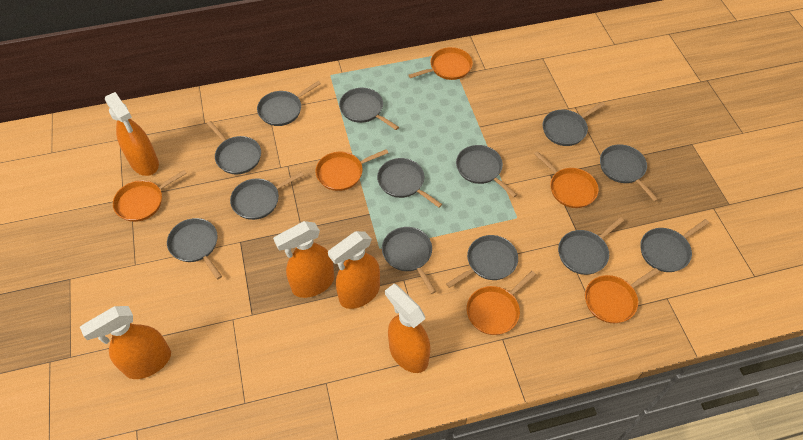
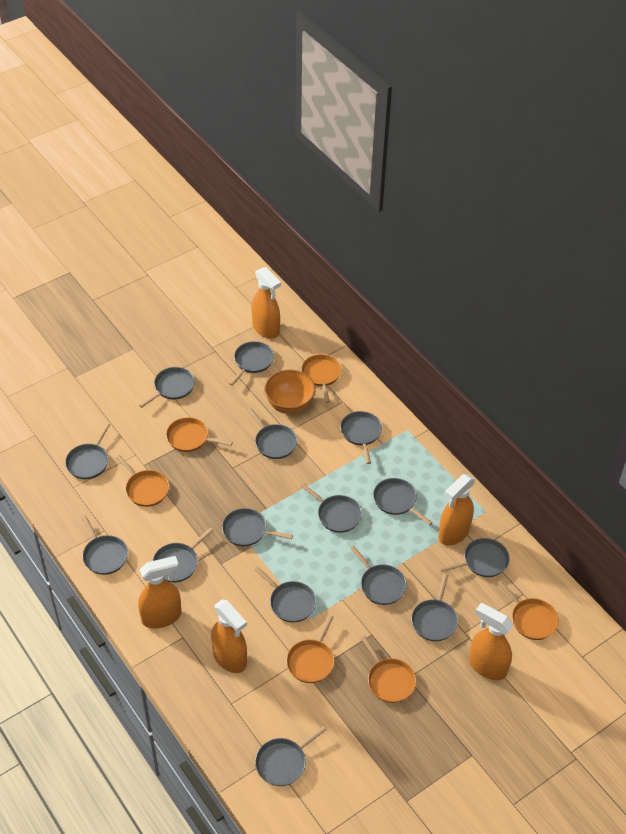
grey pan: [167,218,222,280] [207,121,261,174] [230,171,304,220] [257,81,321,126] [339,88,399,130] [377,158,442,208] [382,227,436,294] [446,235,518,288] [456,145,517,198] [542,102,605,146] [558,217,624,275] [600,144,659,202] [640,219,709,272] = 13 -> [65,423,110,479] [81,515,128,575] [139,367,195,408] [153,528,213,582] [222,508,293,546] [229,341,274,386] [248,408,297,459] [255,567,316,622] [255,726,327,786] [301,484,362,533] [340,411,382,464] [350,546,407,605] [373,478,433,525] [411,574,458,641] [440,538,510,577] = 15
orange bowl: none = 0 -> [264,370,316,414] = 1

